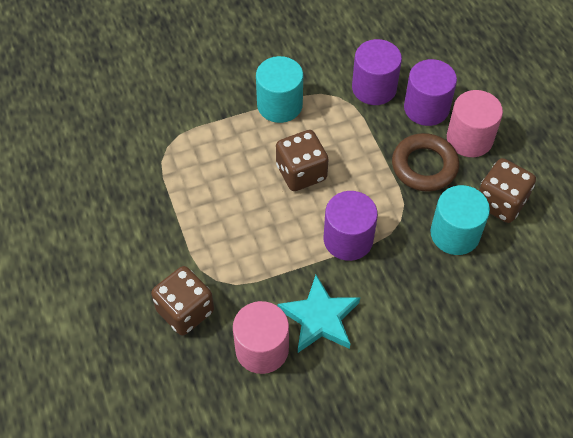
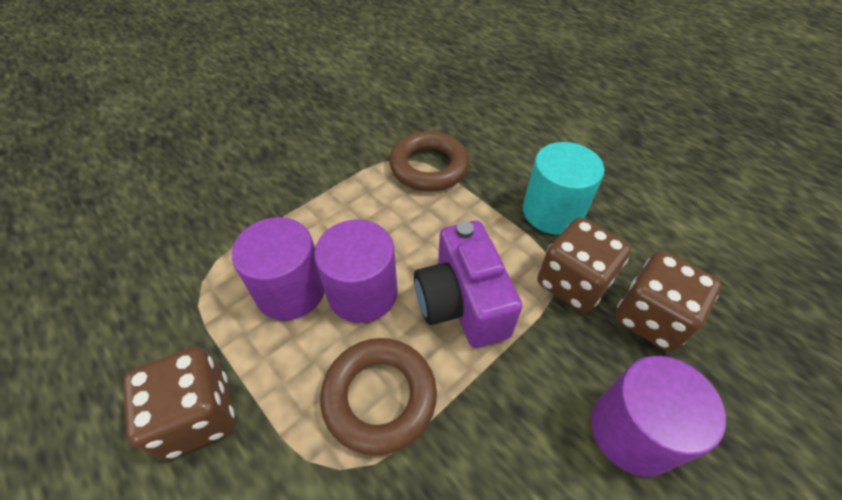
brown ring: [392,133,459,192] = 1 -> [320,338,437,455] [389,131,469,191] = 2
pink cylinder: [233,301,289,374] [447,90,503,157] = 2 -> none = 0
purple camera: none = 0 -> [414,220,522,348] = 1
turquoise cylinder: [256,56,303,123] [430,185,490,255] = 2 -> [523,142,604,235] = 1
turquoise star: [278,275,360,353] = 1 -> none = 0

